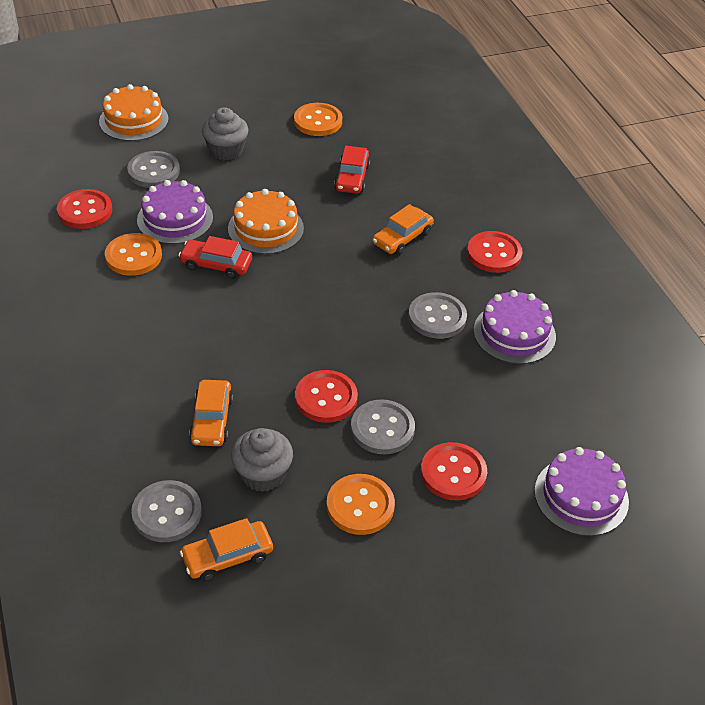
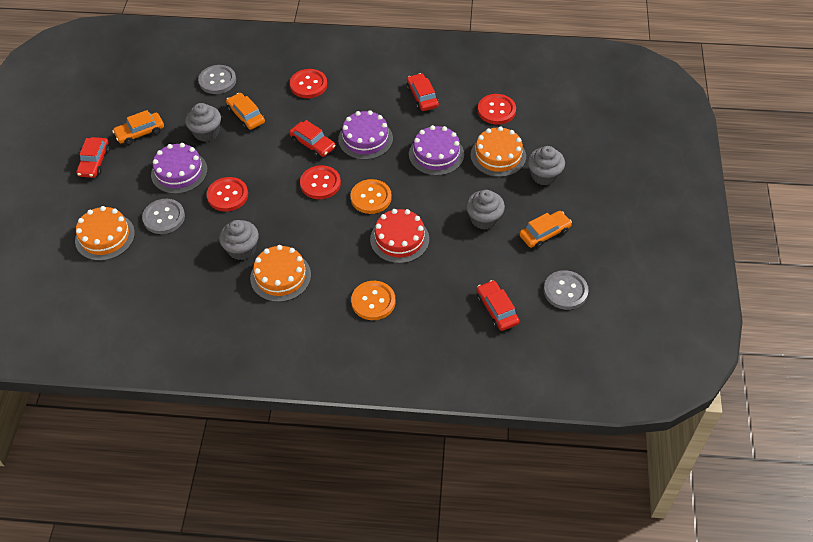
grey button: [127,151,180,188] [131,480,202,542] [351,399,415,454] [408,292,467,339] = 4 -> [142,199,185,234] [198,65,236,94] [544,270,589,310] = 3
grey cupcake: [202,107,249,160] [231,428,293,492] = 2 -> [185,103,221,142] [219,220,259,260] [466,190,505,230] [528,146,565,185] = 4
orange button: [105,233,162,276] [294,103,342,136] [327,474,395,535] = 3 -> [350,179,392,214] [351,281,396,320] = 2
orange cake: [99,84,169,141] [228,189,304,254] = 2 -> [75,206,135,261] [250,245,311,302] [471,126,526,177] = 3
red cake: none = 0 -> [370,209,429,263] = 1
red car: [178,236,252,279] [334,146,370,194] = 2 -> [76,137,110,178] [289,120,335,158] [407,73,439,111] [477,280,519,331] = 4

